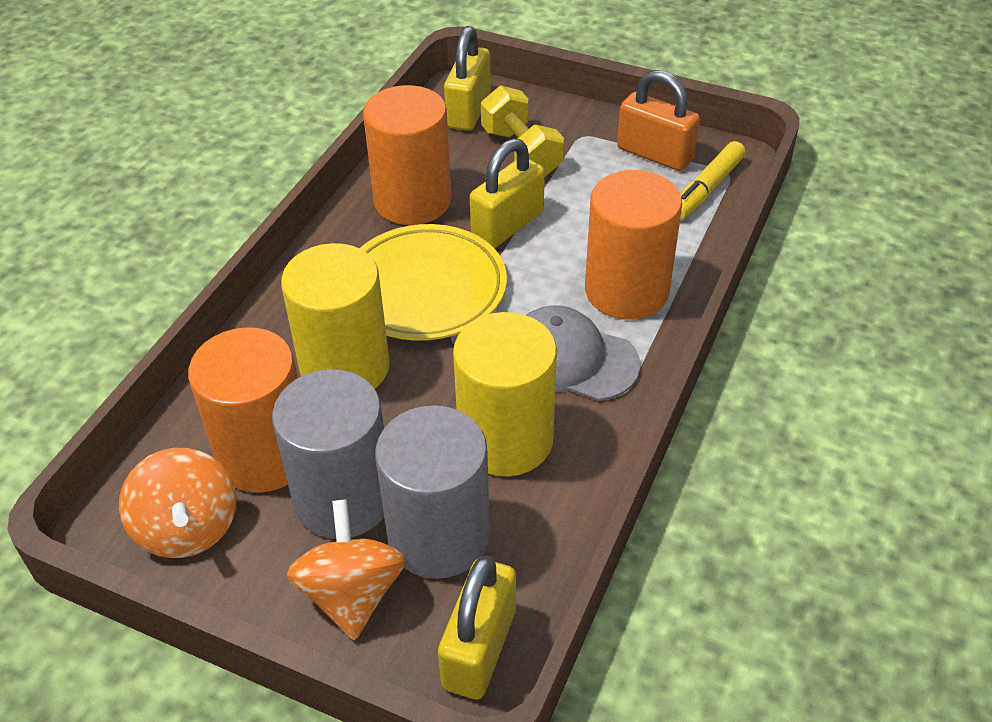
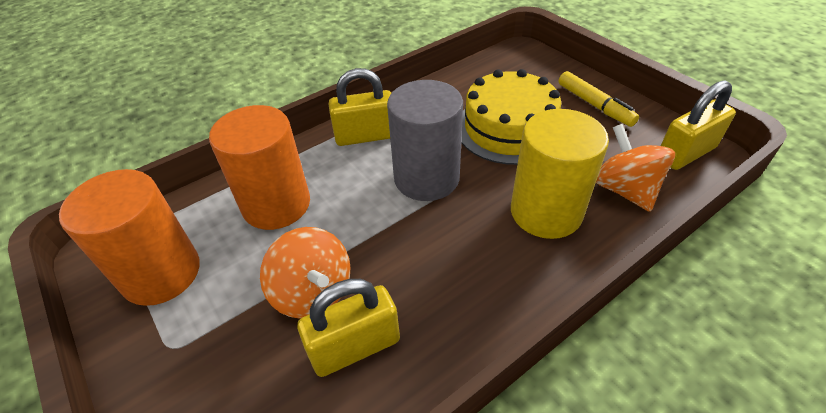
grey cap: [526,305,640,401] = 1 -> none = 0
grey cylinder: [272,369,384,539] [375,405,490,579] = 2 -> [387,80,463,201] = 1
orange cylinder: [188,327,298,493] [363,85,451,225] [585,170,682,320] = 3 -> [59,169,200,306] [209,105,310,230] = 2
orange padlock: [617,70,700,171] = 1 -> none = 0
yellow cake: none = 0 -> [461,69,561,165] = 1
yellow cylinder: [281,243,390,389] [453,312,557,476] = 2 -> [511,109,609,239] = 1
yellow dumbbell: [481,86,564,176] = 1 -> none = 0
yellow plate: [359,224,507,341] = 1 -> none = 0

